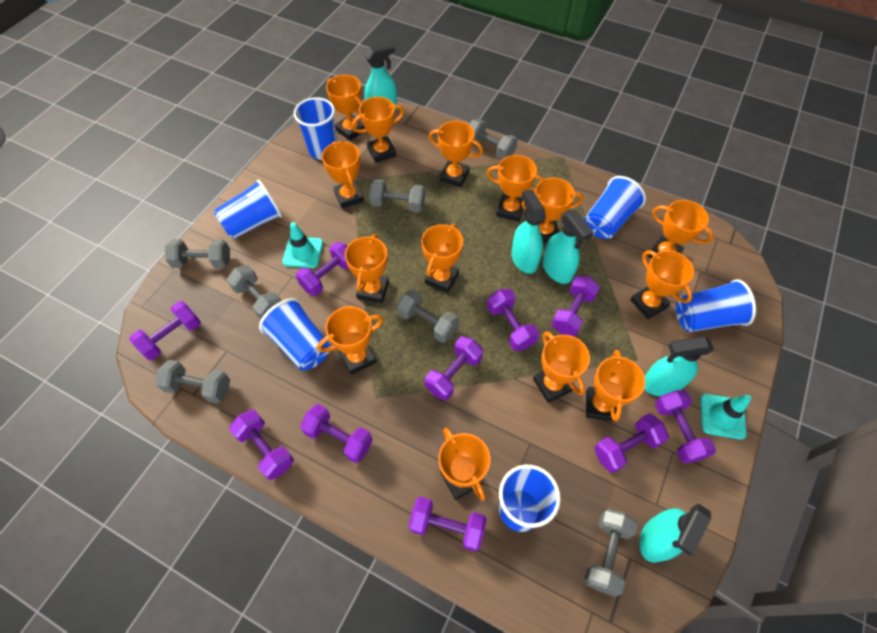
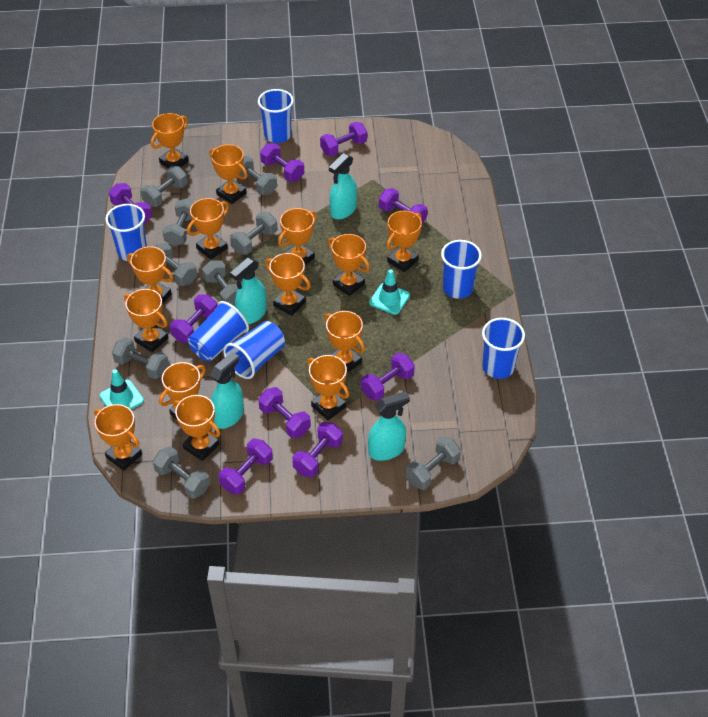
grey dumbbell: [155,359,230,404] [165,239,230,268] [227,265,281,319] [369,179,425,213] [397,289,459,343] [469,119,518,160] [584,509,638,597] = 7 -> [112,337,169,379] [141,166,188,207] [153,446,210,499] [154,243,197,286] [162,198,194,246] [202,260,238,307] [230,212,277,255] [240,156,277,195] [406,436,461,490] = 9
purple dumbbell: [130,301,201,360] [229,410,294,480] [296,242,349,296] [300,404,373,463] [409,496,487,551] [425,336,483,401] [487,289,539,351] [552,276,600,336] [594,413,669,473] [655,390,716,464] = 10 -> [109,183,152,224] [170,295,217,343] [219,439,273,495] [258,387,311,438] [260,143,304,182] [292,422,343,477] [320,122,367,156] [361,353,415,401] [379,188,428,224] = 9
turquoise spray bottle: [364,42,397,110] [511,189,546,274] [543,210,594,284] [639,504,711,563] [644,336,714,396] = 5 -> [210,352,244,429] [230,258,267,324] [329,153,357,219] [368,391,410,461] = 4

